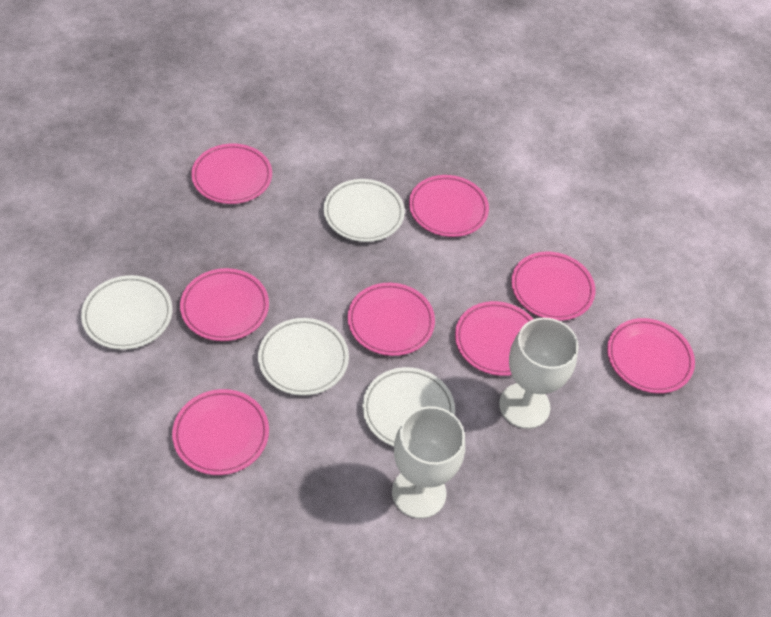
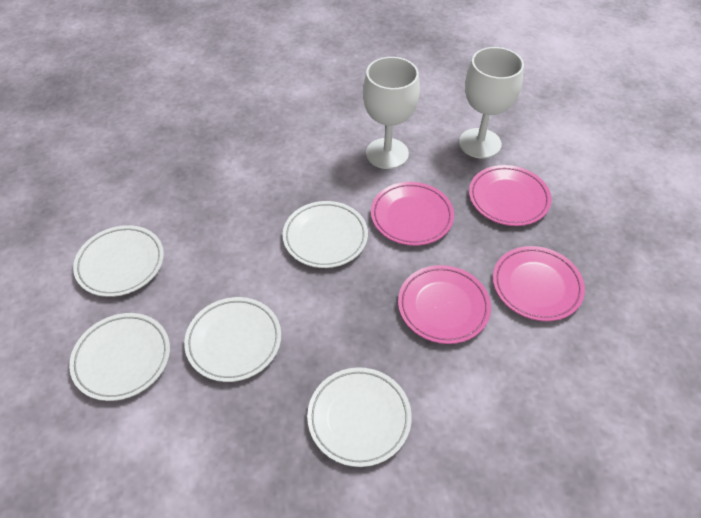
pink plate: [172,389,269,475] [180,268,269,341] [191,144,272,204] [347,283,435,356] [409,175,489,237] [455,301,533,376] [511,252,595,321] [607,318,695,394] = 8 -> [371,182,454,246] [398,265,491,344] [469,165,551,226] [493,246,585,321] = 4
white plate: [81,275,172,350] [258,318,349,396] [323,179,405,242] [362,367,455,447] = 4 -> [69,313,170,401] [73,225,164,297] [184,297,281,382] [283,201,368,268] [307,367,412,467] = 5

